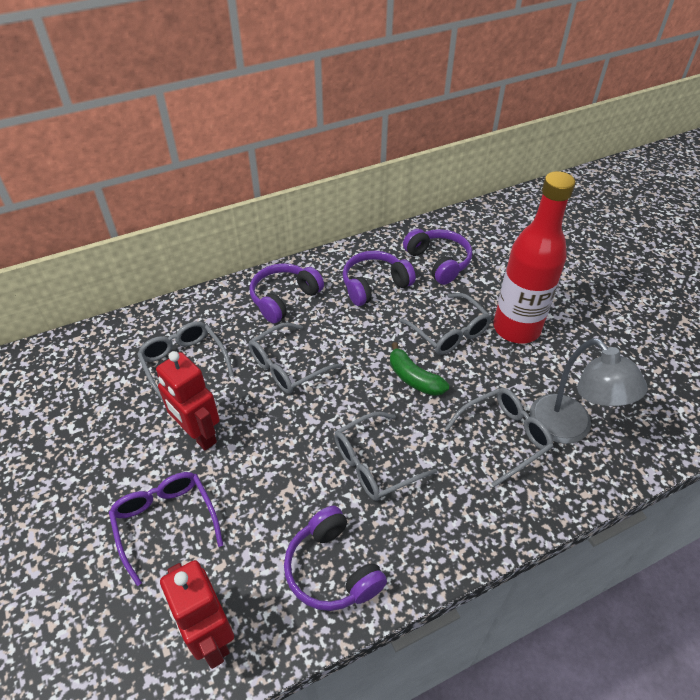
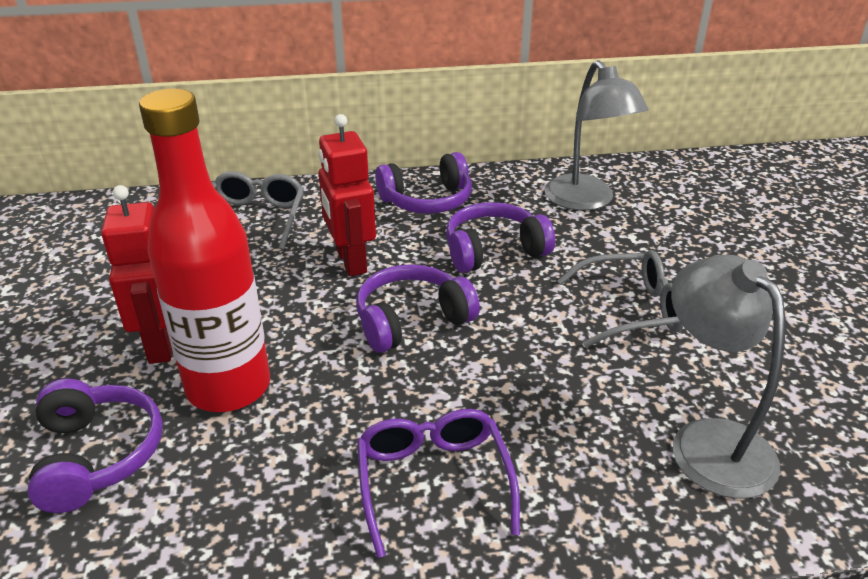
green banana: [390,342,449,396] = 1 -> none = 0
grey glasses: [137,321,234,403] [249,322,342,394] [334,412,437,501] [399,293,492,355] [445,388,553,487] = 5 -> [212,171,304,250] [557,250,684,347] = 2
grey lamp: [530,338,648,444] = 1 -> [545,60,648,211] [671,255,785,499] = 2

